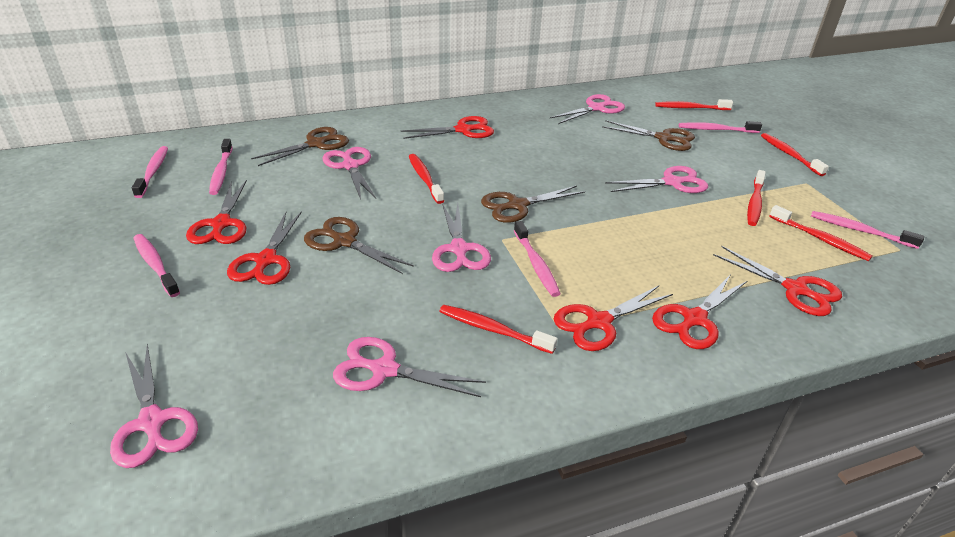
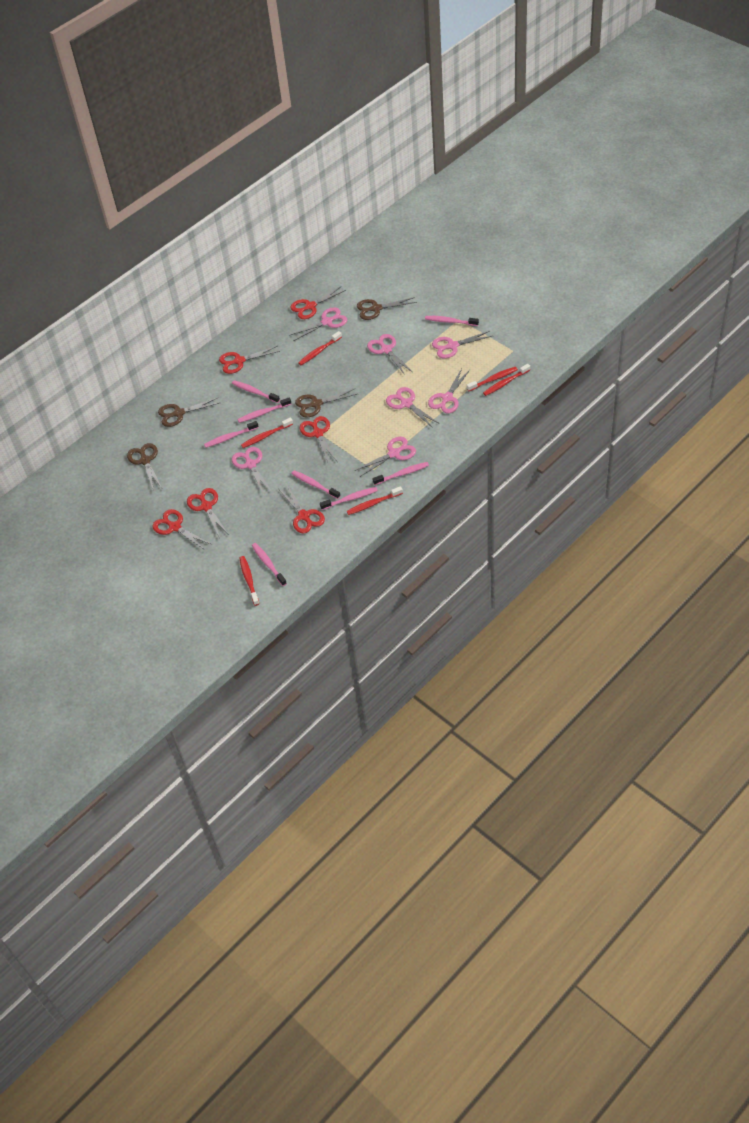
pink scissors: [110,344,198,468] [322,147,376,199] [333,337,486,397] [432,203,491,272] [550,94,625,124] [605,166,708,193] = 6 -> [232,447,272,495] [289,307,347,341] [354,437,416,477] [367,334,412,375] [386,387,440,428] [428,368,470,413] [432,331,492,358] = 7
pink toothbrush: [132,146,168,198] [133,234,180,297] [209,139,233,195] [514,221,561,297] [679,121,762,133] [811,211,924,249] = 6 -> [204,421,259,448] [232,380,280,403] [237,397,291,423] [252,543,287,586] [291,470,340,499] [320,487,378,510] [372,462,429,485] [425,316,479,326] = 8

